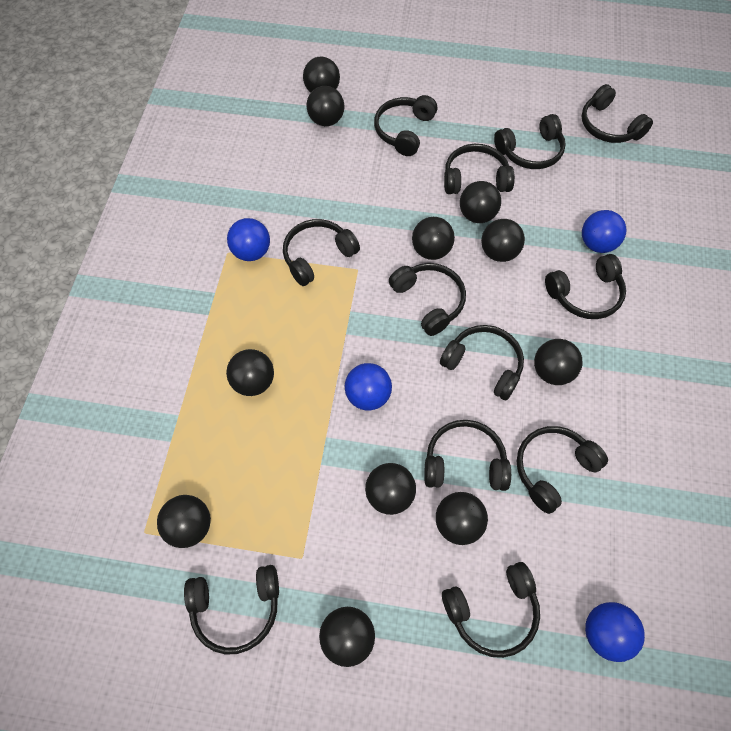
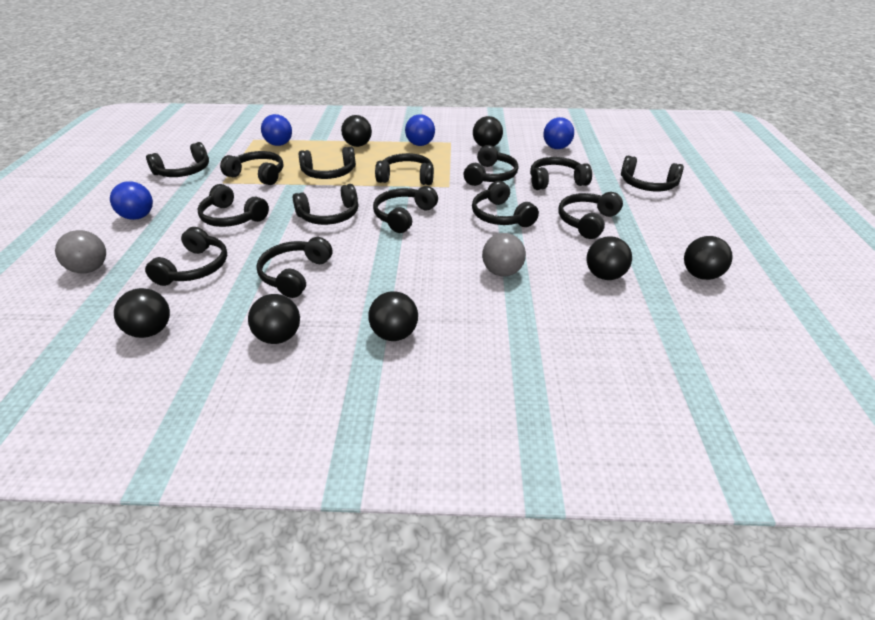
black ball: [157,495,211,548] [226,349,274,396] [303,57,340,93] [306,86,344,126] [319,607,375,667] [365,463,416,515] [412,217,455,260] [436,492,488,545] [460,181,501,223] [481,219,525,262] [534,339,583,385] = 11 -> [114,288,170,338] [248,294,300,344] [341,115,372,147] [368,291,418,341] [473,116,503,147] [587,236,632,280] [684,236,733,280] = 7
black headphones: [184,565,279,655] [283,219,360,286] [374,95,437,156] [389,263,466,336] [424,420,511,491] [440,325,524,401] [442,562,540,658] [444,144,515,194] [494,114,566,169] [516,426,608,514] [545,254,626,319] [581,84,653,143] = 12 -> [145,227,227,286] [146,142,209,177] [198,184,269,227] [220,151,283,185] [256,237,332,298] [293,184,358,225] [299,147,356,179] [373,186,438,233] [375,153,434,185] [464,145,519,186] [472,181,539,227] [530,157,592,190] [558,192,623,239] [621,156,684,191] = 14
grey ball: none = 0 -> [55,230,106,273] [482,233,526,276] = 2

